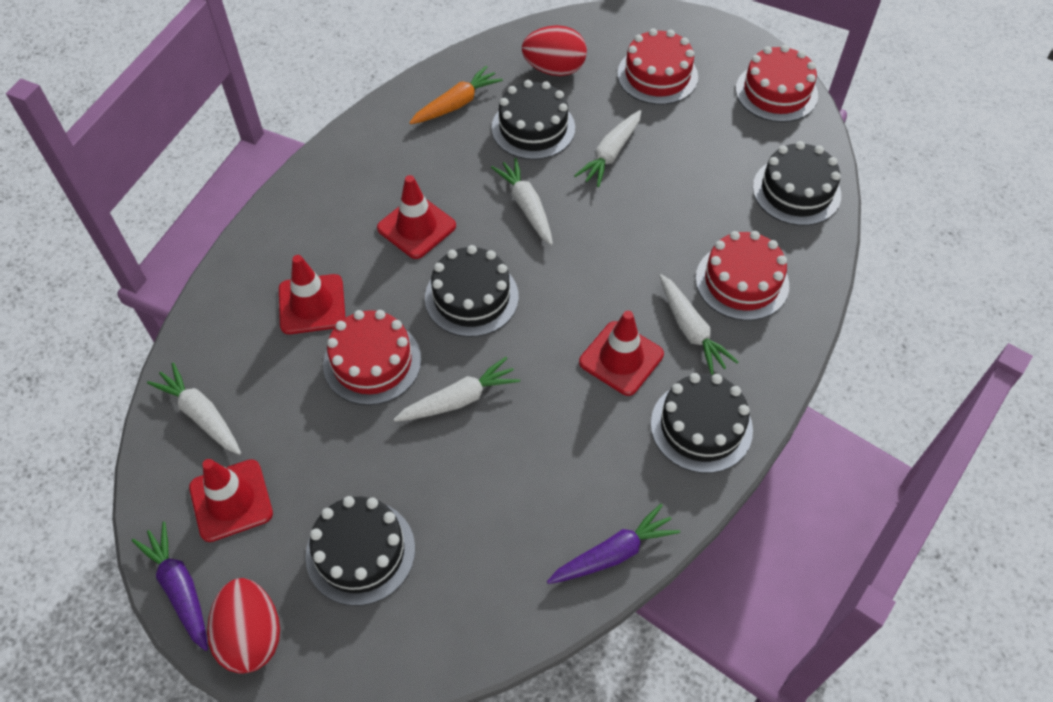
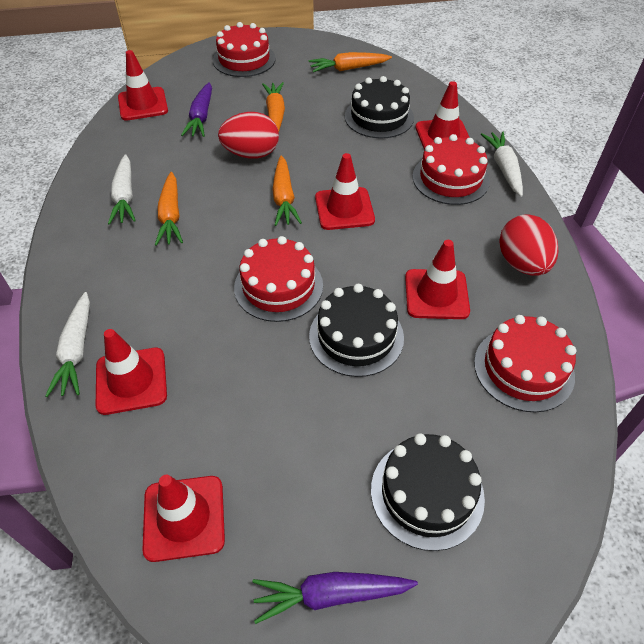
black cake: [305,496,415,606] [425,245,519,337] [491,80,575,160] [651,373,753,473] [753,141,841,226] = 5 -> [309,284,404,377] [345,76,414,138] [371,433,485,551] = 3
orange carrot: [409,66,503,124] = 1 -> [155,172,183,246] [262,82,285,133] [272,156,302,226] [309,52,392,72] = 4
red traffic cone: [189,459,273,542] [279,255,346,334] [377,175,456,259] [579,311,664,396] = 4 -> [96,329,167,415] [118,50,168,121] [142,475,225,562] [315,153,375,230] [405,240,470,319] [415,81,470,150] = 6
white carrot: [147,363,241,455] [394,357,520,422] [491,158,553,245] [574,110,641,187] [659,274,738,375] = 5 -> [45,292,90,397] [108,154,136,225] [481,132,523,197] = 3

